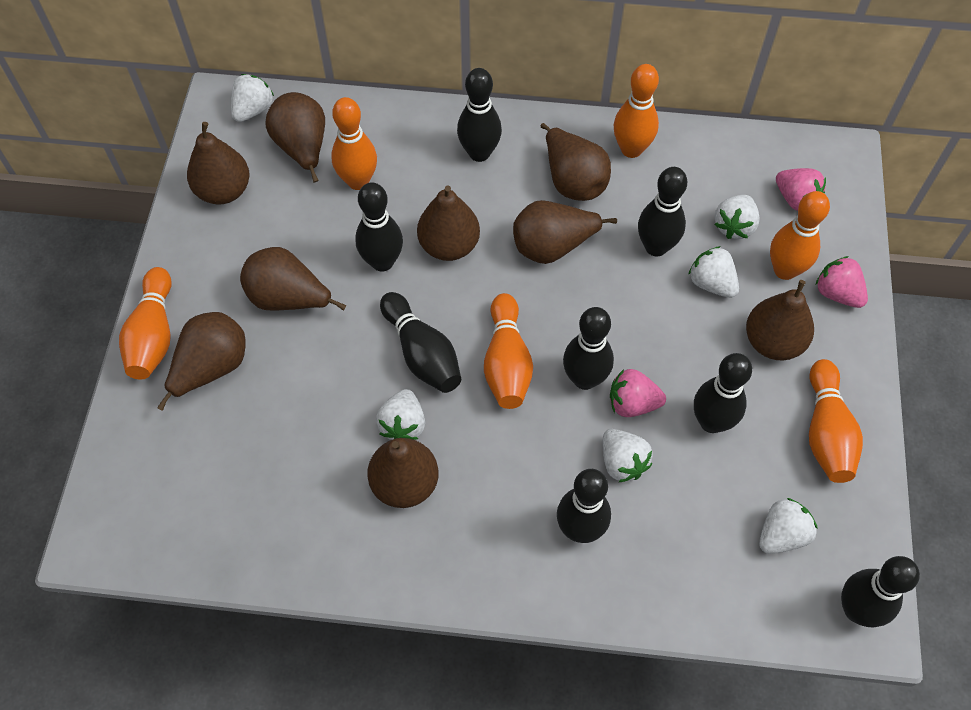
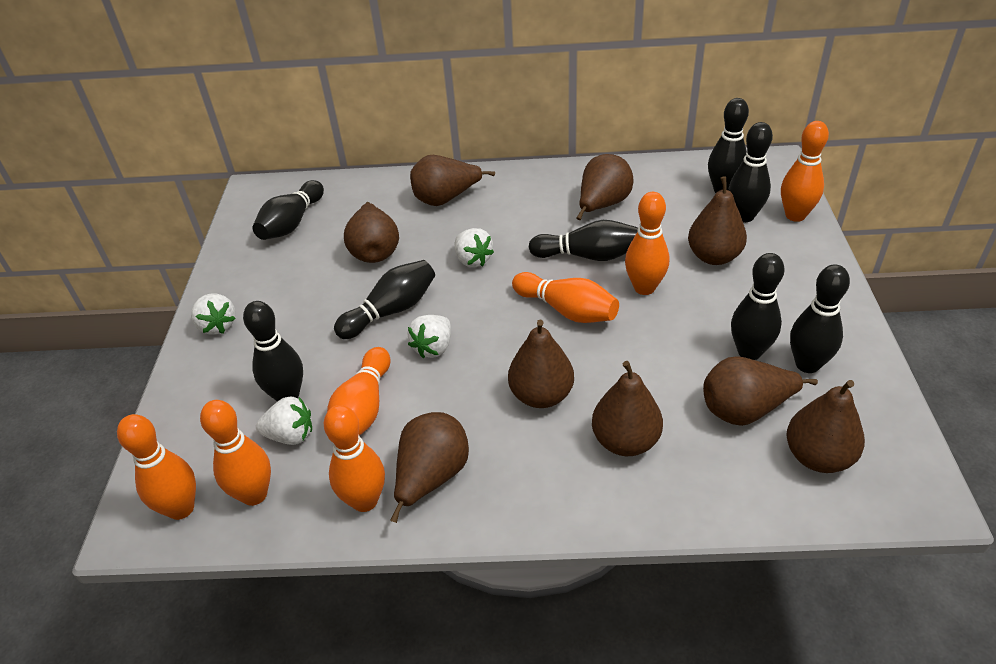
orange bowling pin: [119,267,172,380] [331,97,377,190] [484,293,533,409] [614,64,659,158] [770,191,830,280] [809,359,863,483] = 6 -> [117,414,196,520] [200,400,271,506] [324,405,385,512] [327,347,390,438] [512,272,619,323] [625,192,669,295] [781,121,829,222] = 7
pink strawberry: [610,369,666,417] [776,168,826,211] [816,256,868,308] = 3 -> none = 0
white strawberry: [231,74,274,122] [376,389,425,440] [603,429,653,483] [688,246,739,298] [714,195,760,239] [759,498,818,554] = 6 -> [191,293,236,334] [256,396,312,445] [407,315,451,358] [455,228,494,267] = 4

